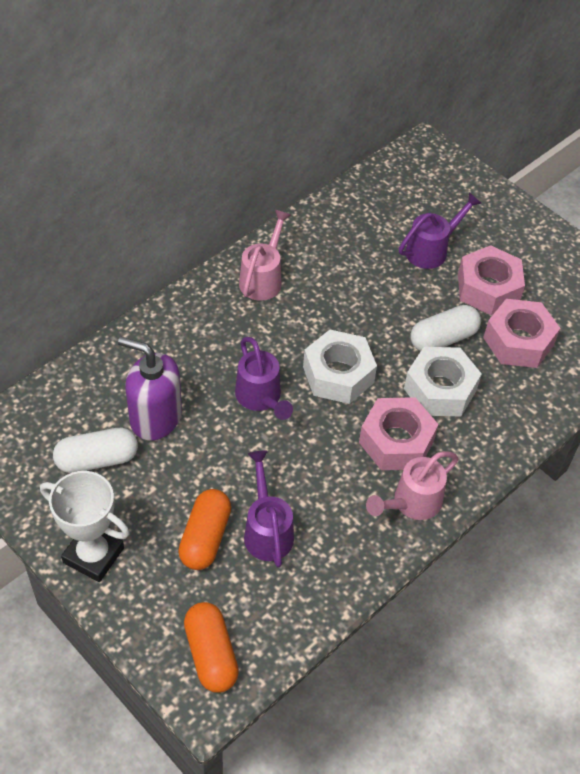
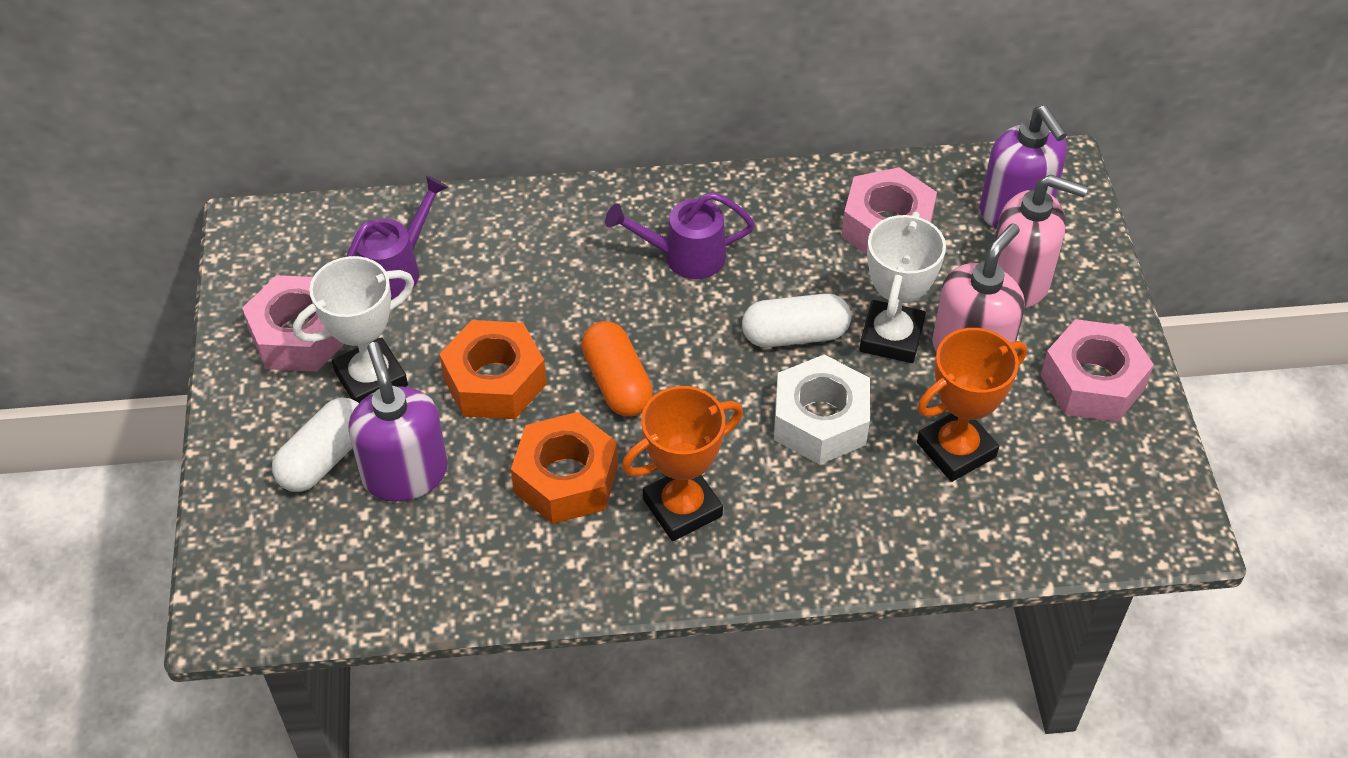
orange capsule: [178,489,231,570] [184,602,239,693] = 2 -> [581,321,653,417] = 1
orange nut: none = 0 -> [439,320,547,419] [511,412,618,524] = 2
orange trophy: none = 0 -> [622,386,743,541] [917,328,1027,482] = 2
pink soap dispenser: none = 0 -> [932,223,1025,353] [994,175,1088,308] = 2
pink watering can: [239,210,291,301] [366,451,459,520] = 2 -> none = 0
purple soap dispenser: [118,337,182,440] = 1 -> [348,342,448,502] [980,105,1067,229] = 2
purple watering can: [235,337,293,420] [244,451,294,567] [399,192,482,269] = 3 -> [346,176,449,299] [605,192,755,279] = 2
white nut: [303,330,377,404] [404,347,482,416] = 2 -> [774,354,870,465] = 1
white trophy: [40,471,130,582] = 1 -> [293,256,414,403] [859,212,946,363] = 2

